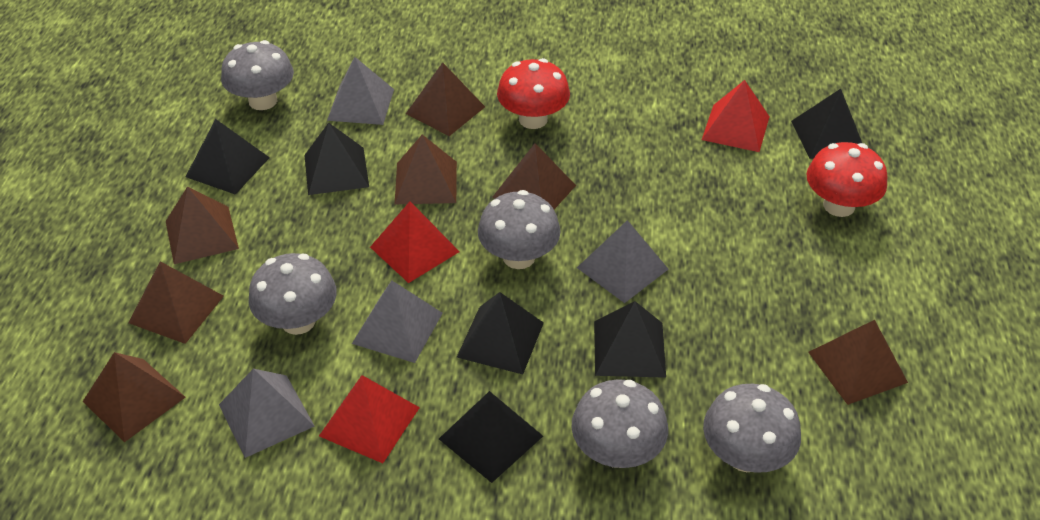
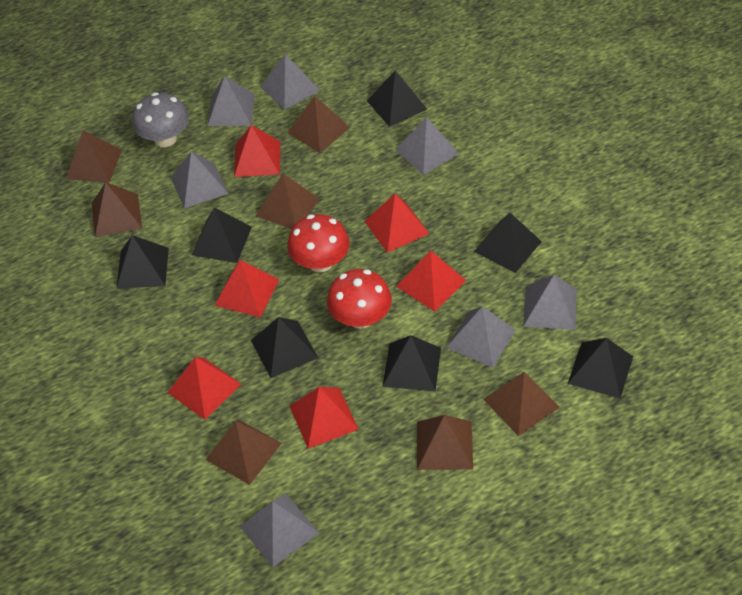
black pyramid: [186,119,270,195] [304,123,369,195] [439,391,543,483] [457,292,544,374] [594,301,666,378] [791,89,862,159] = 6 -> [116,235,169,289] [192,208,252,263] [251,317,318,378] [367,70,427,127] [382,335,441,392] [474,213,542,273] [568,338,633,399] = 7
grey mushroom: [221,40,294,110] [249,253,337,335] [478,190,561,269] [571,379,668,468] [703,384,801,473] = 5 -> [132,92,189,147] = 1
grey pyramid: [219,369,315,458] [327,57,394,125] [352,281,443,363] [577,220,668,303] = 4 -> [171,152,229,209] [207,76,255,126] [240,493,319,567] [260,54,320,110] [395,117,459,175] [446,306,516,368] [523,275,577,330] = 7
red pyramid: [319,375,420,463] [370,202,460,283] [702,80,770,152] = 3 -> [167,357,241,420] [214,260,279,317] [234,125,280,177] [290,387,359,449] [365,194,430,253] [396,250,466,312] = 6

